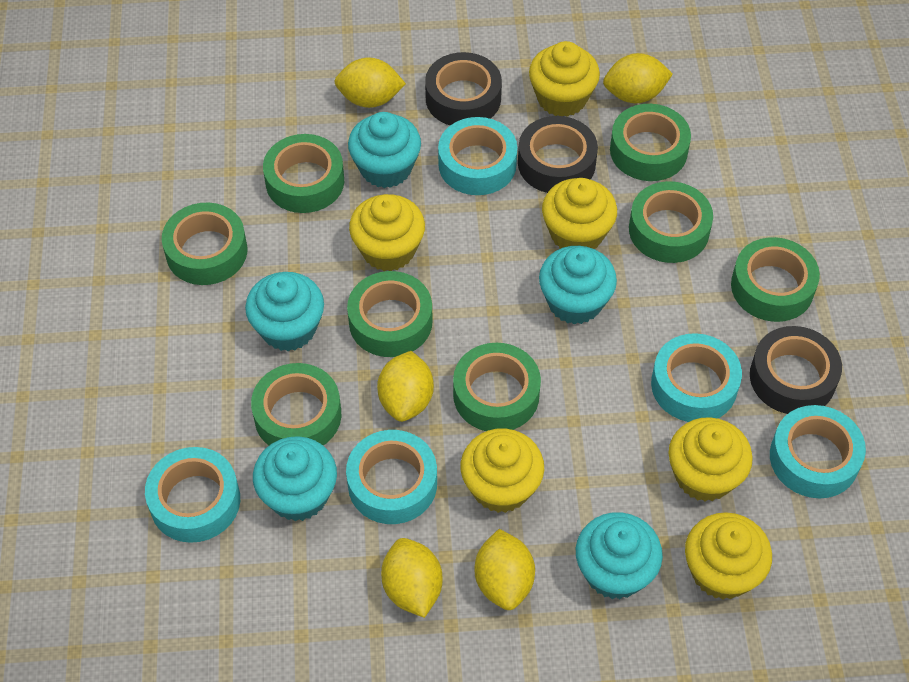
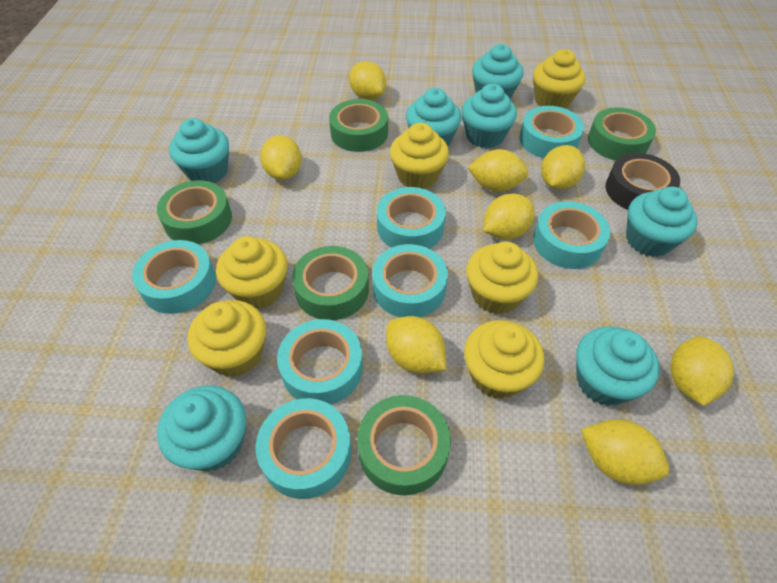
black tape: [425,52,502,125] [518,116,598,193] [750,326,842,414] = 3 -> [605,153,680,210] = 1
green tape: [162,203,247,285] [251,363,342,445] [263,134,344,213] [347,271,433,357] [453,343,541,431] [610,104,691,181] [629,181,713,263] [731,237,820,322] = 8 -> [157,180,232,244] [292,246,369,320] [329,99,388,152] [357,395,451,495] [588,107,656,160] = 5
turquoise cupcake: [245,272,324,351] [253,436,337,521] [348,112,421,188] [539,246,617,324] [576,512,663,599] = 5 -> [157,385,246,472] [169,118,229,183] [406,88,462,146] [462,84,517,148] [472,44,523,99] [576,326,660,406] [626,187,698,257] = 7
turquoise tape: [145,447,240,543] [346,430,437,524] [438,117,517,195] [651,333,742,422] [770,405,866,498] = 5 -> [132,240,216,314] [255,398,352,499] [277,319,363,405] [372,244,448,317] [377,187,446,248] [519,106,584,158] [533,201,610,269] = 7
yellow lemon: [334,57,406,108] [377,351,434,422] [381,538,442,618] [475,529,535,610] [603,53,673,103] = 5 -> [260,135,302,180] [349,61,386,100] [386,316,446,373] [468,149,528,192] [484,193,534,240] [541,145,585,190] [581,419,669,485] [670,336,734,406] = 8

